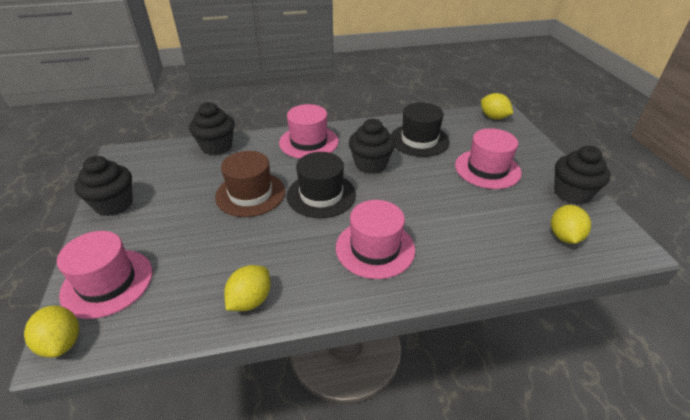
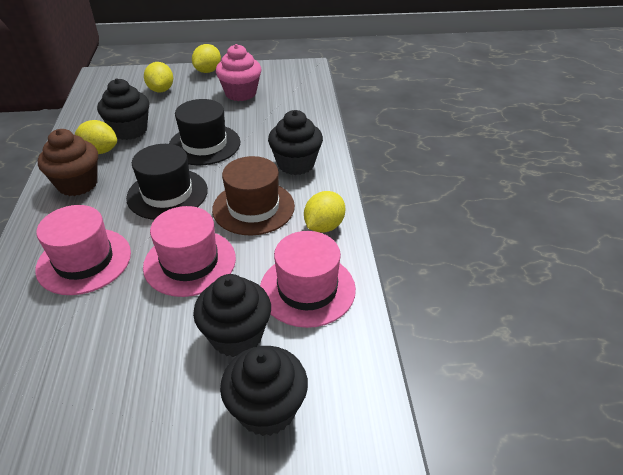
brown cupcake: none = 0 -> [38,129,98,196] = 1
pink cupcake: none = 0 -> [216,44,261,101] = 1
pink hat: [57,231,152,319] [279,104,339,159] [336,200,415,279] [455,128,521,189] = 4 -> [35,205,131,295] [143,206,236,297] [260,231,356,328] = 3

